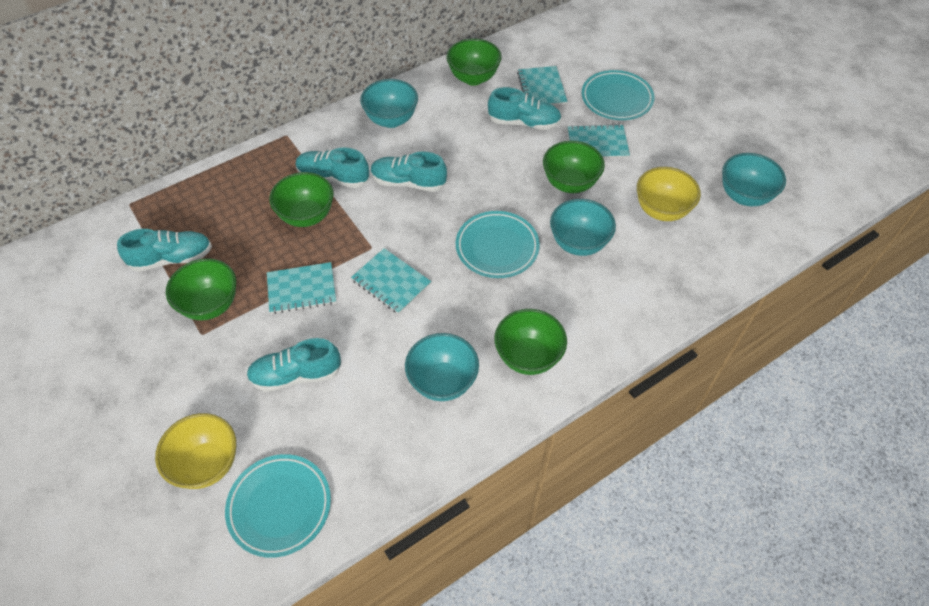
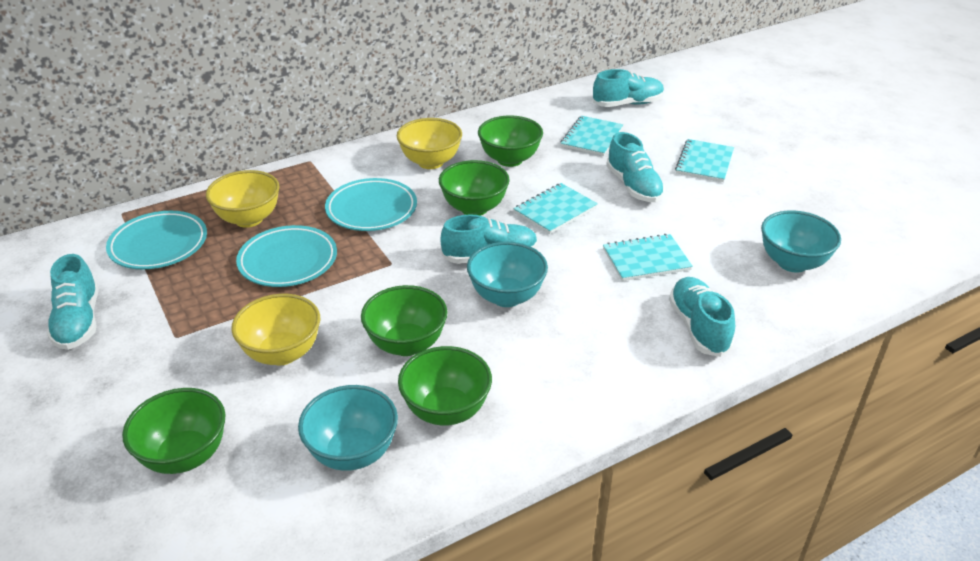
turquoise bowl: [360,79,418,128] [405,333,479,401] [550,199,616,256] [722,153,786,206] = 4 -> [298,385,398,471] [467,242,548,307] [761,211,841,273] = 3
yellow bowl: [155,413,236,489] [637,167,701,221] = 2 -> [206,170,280,228] [231,294,320,365] [397,118,462,169] = 3

